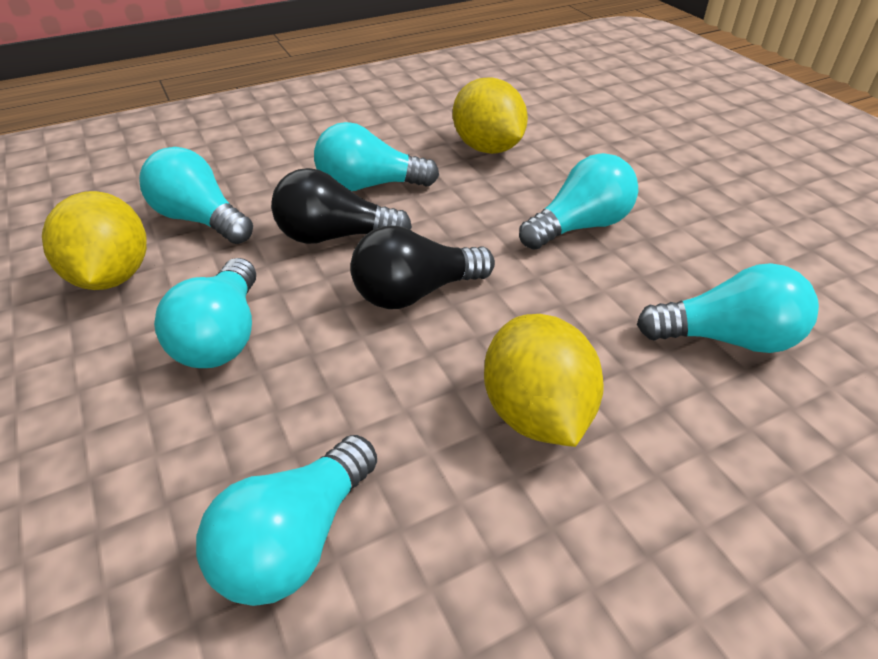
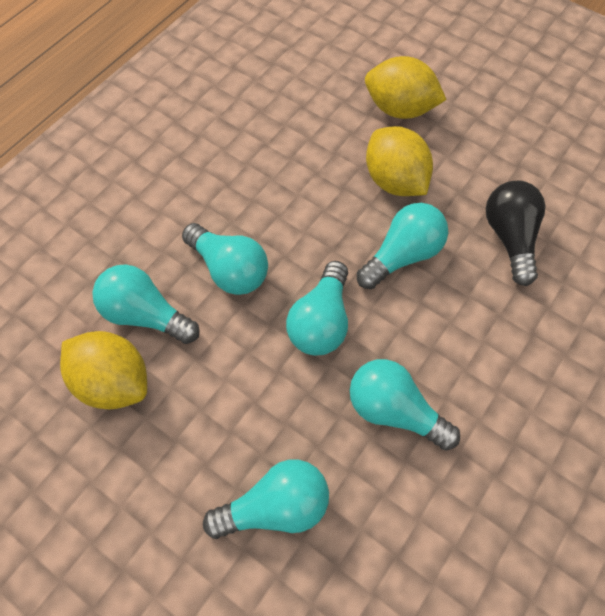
black light bulb: [271,168,412,244] [350,226,495,309] = 2 -> [486,181,545,286] = 1

